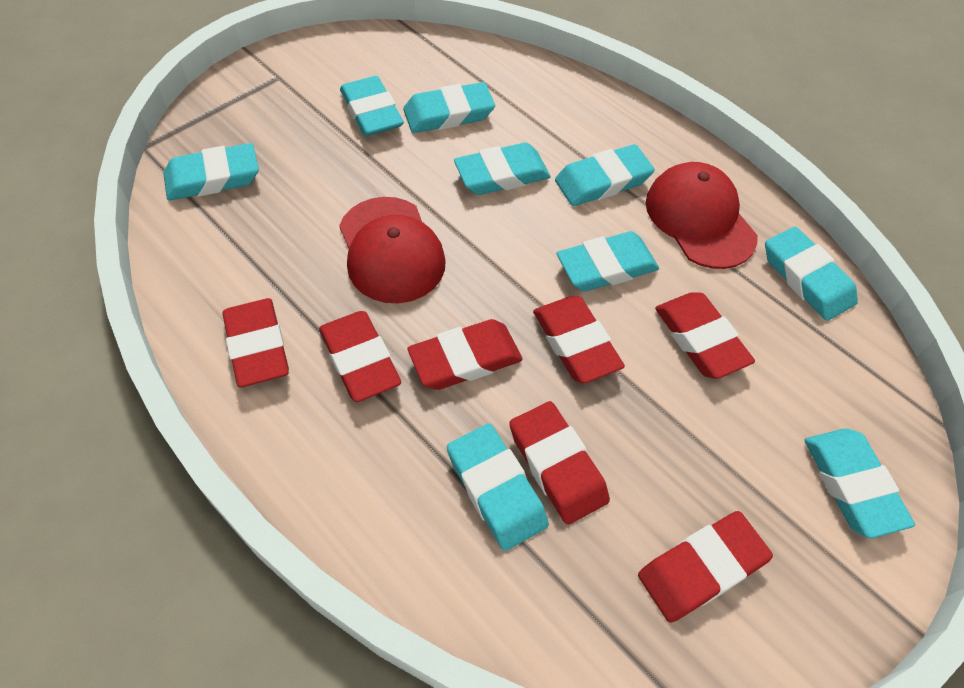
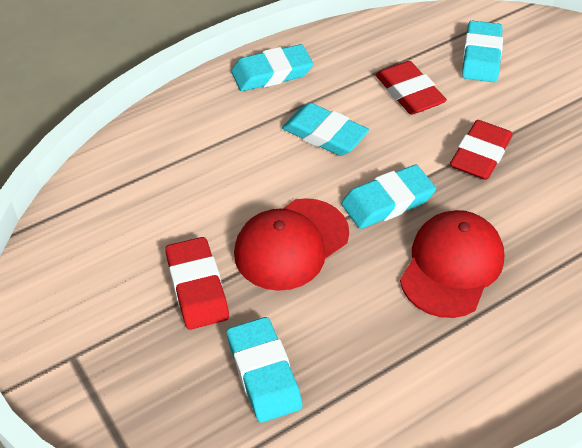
red eraser: [222,298,289,387] [319,311,401,402] [407,319,522,390] [509,401,610,525] [533,296,625,384] [638,511,773,623] [655,292,755,379] = 7 -> [165,237,229,330] [375,61,447,115] [450,120,513,180] = 3
turquoise eraser: [163,143,259,201] [340,76,404,136] [403,82,495,133] [447,423,549,551] [454,143,551,195] [555,144,655,206] [557,231,659,291] [765,226,858,321] [805,429,915,538] = 9 -> [227,317,302,423] [231,44,313,91] [282,103,369,156] [341,165,436,229] [462,21,503,82] = 5

